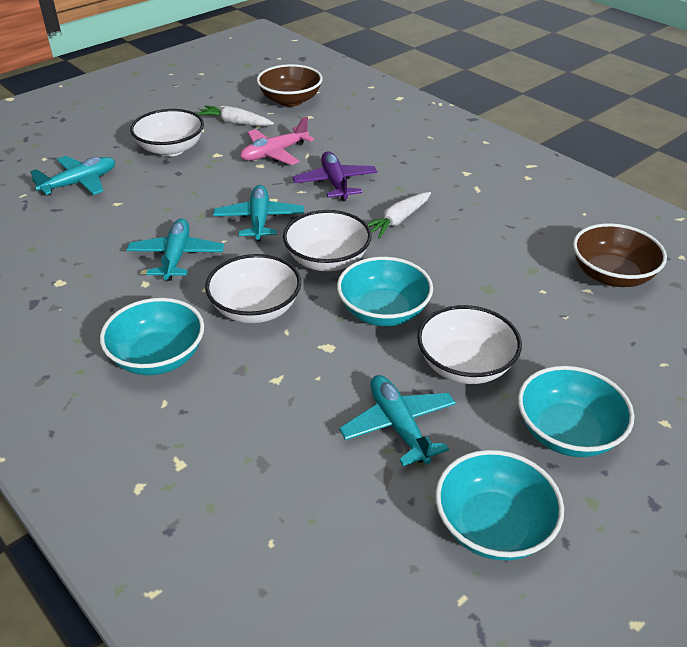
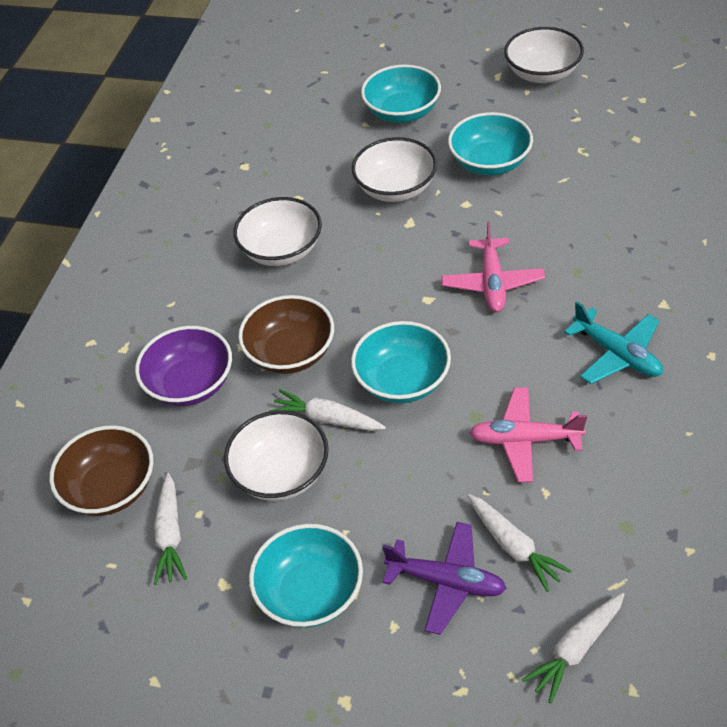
pink plane: [240,117,314,165] = 1 -> [441,221,545,312] [469,387,587,482] = 2
purple bowl: none = 0 -> [135,326,232,406] = 1
turquoise plane: [30,156,115,195] [127,219,224,281] [213,185,304,241] [339,375,456,466] = 4 -> [564,301,663,384] = 1
white carrot: [196,105,274,126] [367,192,431,239] = 2 -> [154,473,187,585] [269,389,386,431] [468,494,571,592] [522,593,625,703] = 4

